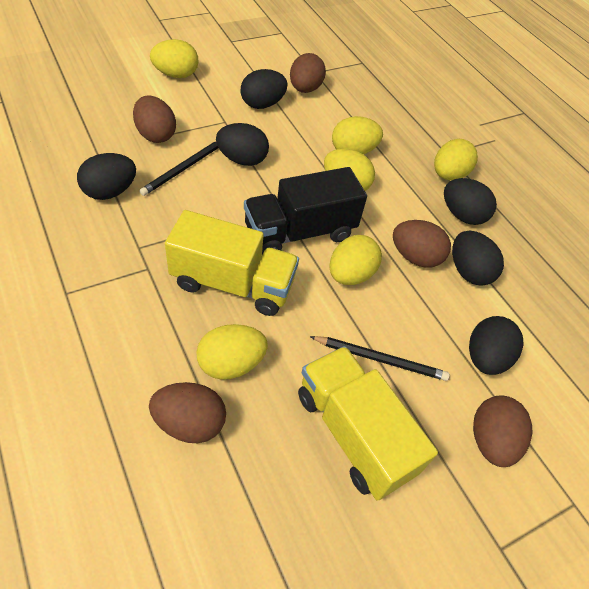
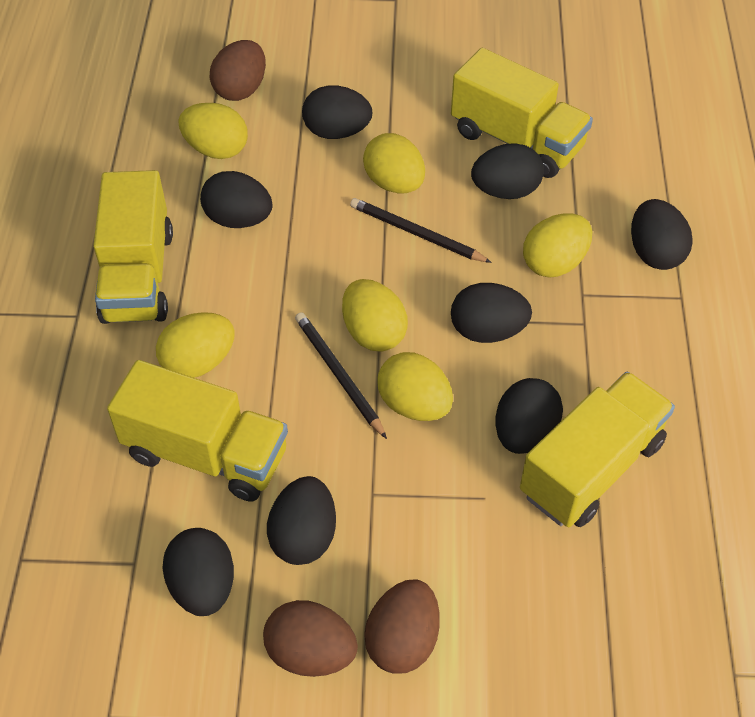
black egg: [77,153,136,200] [216,123,269,166] [240,69,287,109] [444,178,497,225] [452,231,504,286] [469,316,523,375] = 6 -> [162,528,234,616] [200,171,272,228] [267,476,336,565] [302,86,372,139] [451,283,532,343] [471,143,544,199] [495,378,563,454] [631,199,693,270] = 8
black truck: [244,167,367,255] = 1 -> none = 0
brown egg: [133,95,176,143] [149,382,226,443] [290,53,326,93] [393,220,451,268] [473,395,532,467] = 5 -> [210,40,266,101] [263,600,358,677] [364,579,440,674] = 3
yellow truck: [165,210,299,316] [298,346,438,501] = 2 -> [93,170,173,324] [107,360,288,502] [451,48,593,178] [520,372,675,527] = 4

